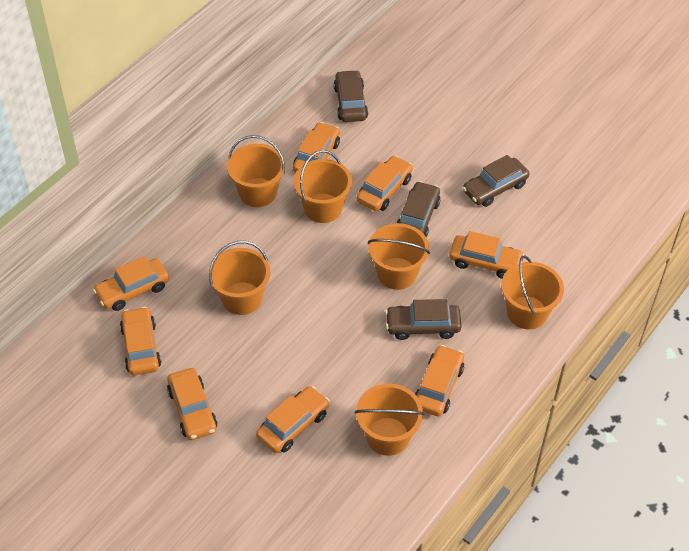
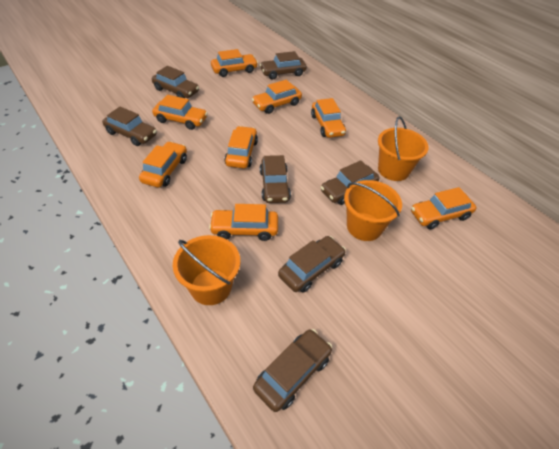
brown car: [334,70,368,122] [385,299,462,340] [396,181,441,237] [462,155,529,207] = 4 -> [102,107,157,146] [152,66,199,98] [253,329,332,412] [260,51,307,79] [260,155,291,203] [278,236,346,293] [321,160,380,205] = 7
orange bucket: [208,241,270,315] [227,135,285,207] [294,150,352,223] [355,383,424,456] [368,223,430,290] [501,256,564,329] = 6 -> [173,235,240,305] [344,180,402,241] [378,116,429,181] = 3

